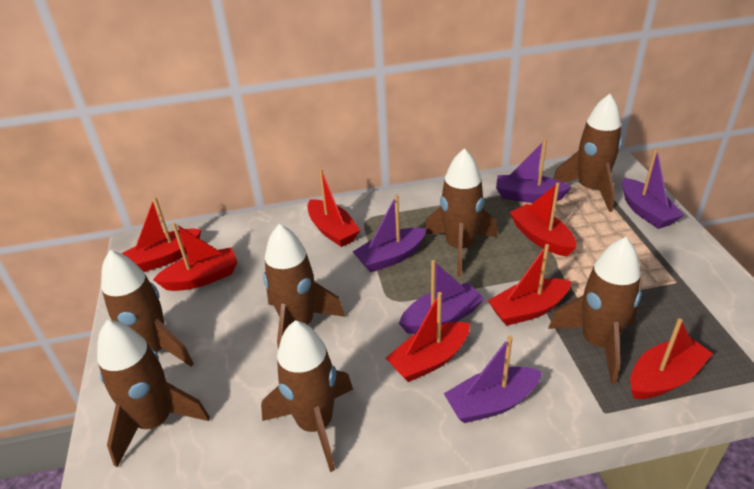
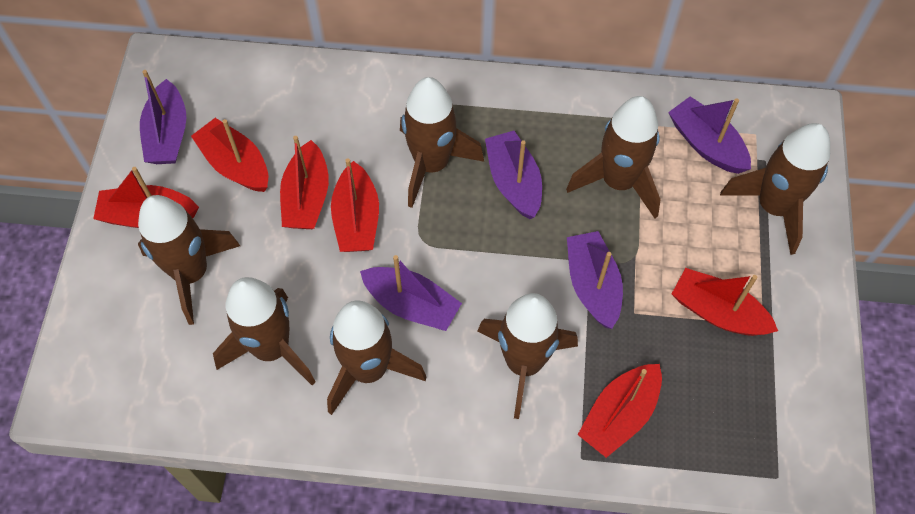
red boat: [122,197,201,272] [153,222,237,291] [307,169,360,247] [386,292,470,382] [488,244,571,326] [510,182,576,257] [630,318,713,399] = 7 -> [93,167,199,228] [191,118,268,192] [280,136,329,229] [331,158,379,252] [578,364,662,458] [672,268,778,336] = 6

